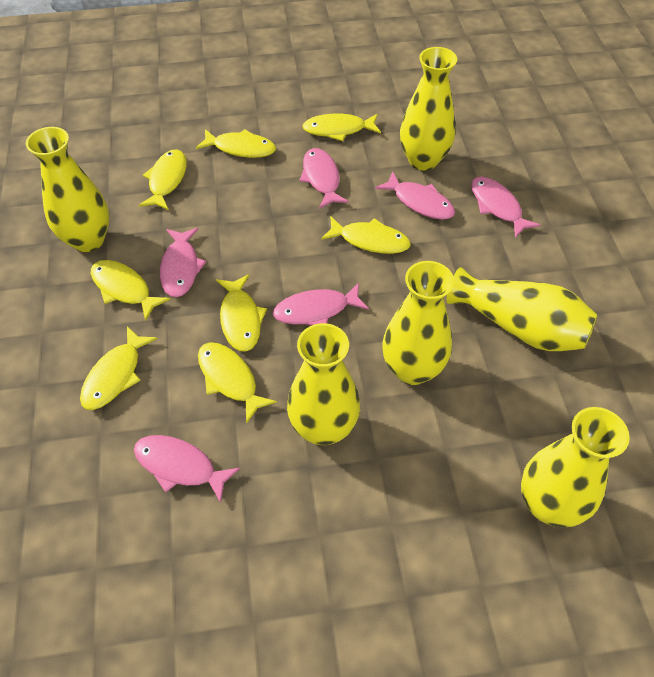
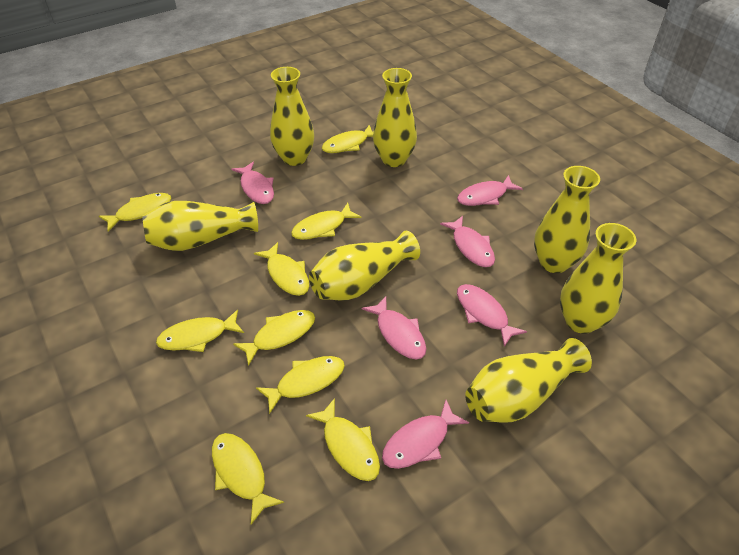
yellow fish: [80,326,157,410] [90,260,170,321] [139,149,187,210] [196,129,276,158] [198,342,277,423] [216,274,267,352] [302,114,381,141] [321,216,411,254] = 8 -> [99,193,171,231] [156,310,244,352] [212,433,284,525] [233,310,315,366] [254,242,309,296] [256,356,345,414] [291,203,362,240] [306,398,380,481] [322,125,374,153] = 9
yellow vase: [26,127,110,252] [287,323,360,445] [382,261,454,385] [400,47,457,170] [447,267,598,351] [521,407,630,527] = 6 -> [142,201,258,251] [270,67,314,166] [309,231,420,300] [373,68,417,167] [465,338,592,423] [534,166,600,273] [560,223,636,334] = 7

